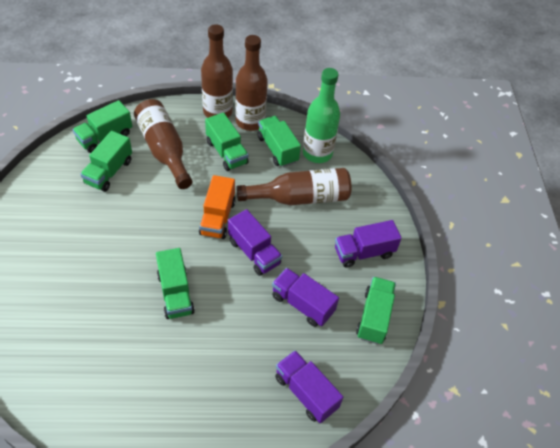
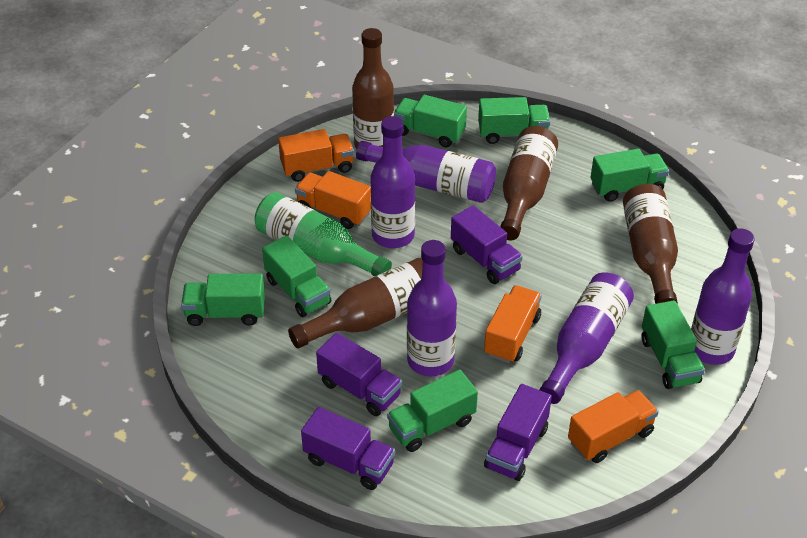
green truck: [73,100,132,153] [80,131,132,192] [156,248,195,319] [205,112,249,171] [257,116,301,167] [356,277,396,344] = 6 -> [181,273,265,326] [262,235,331,317] [387,369,478,452] [394,95,467,147] [478,97,550,144] [590,149,669,202] [641,300,705,389] = 7
orange truck: [199,175,236,239] = 1 -> [278,129,354,182] [295,171,371,229] [484,285,542,363] [568,390,659,463] = 4
purple bottle: none = 0 -> [356,141,496,203] [371,116,415,248] [407,240,457,376] [540,272,634,404] [691,228,755,365] = 5

